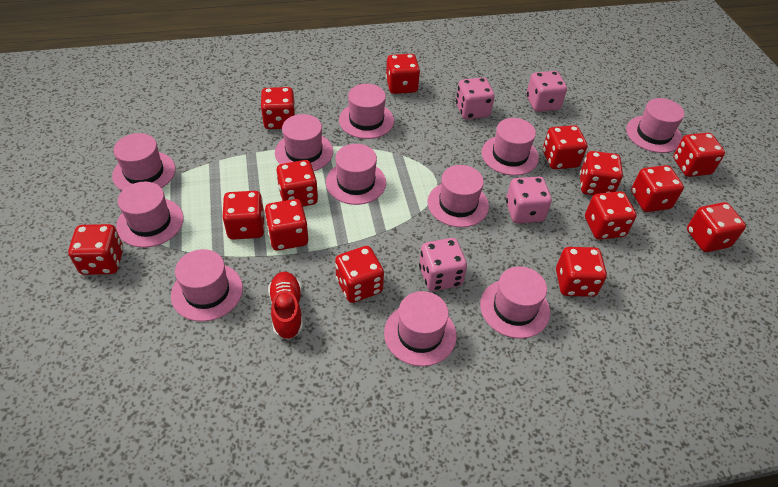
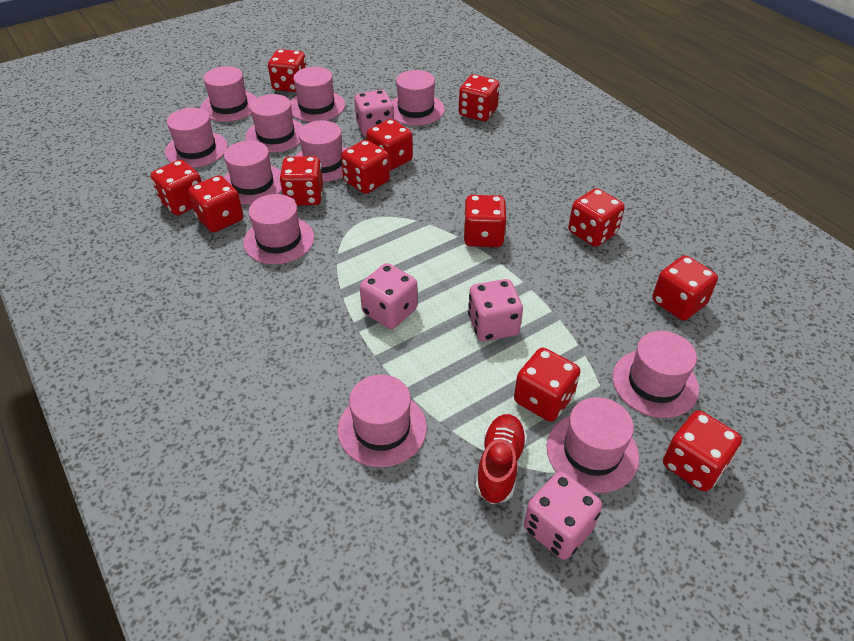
red dice: [68,224,123,275] [222,191,265,240] [261,87,296,129] [265,199,308,251] [276,160,318,206] [335,246,384,303] [386,54,420,94] [543,125,587,169] [556,247,607,297] [580,151,623,195] [585,191,637,240] [631,165,684,212] [673,133,725,177] [687,202,746,252] = 14 -> [151,160,202,216] [188,175,243,233] [268,49,307,92] [279,156,323,205] [341,140,390,194] [366,119,413,171] [459,74,500,121] [464,195,507,247] [514,348,580,422] [568,188,625,247] [652,255,718,320] [663,410,742,492] = 12

